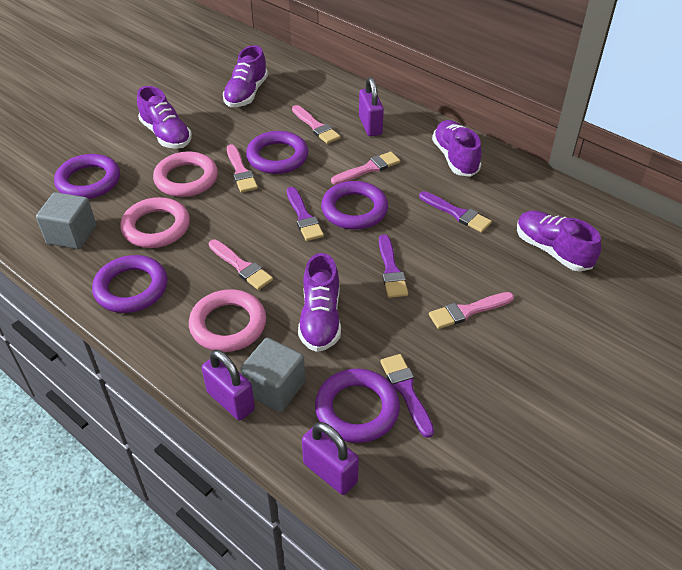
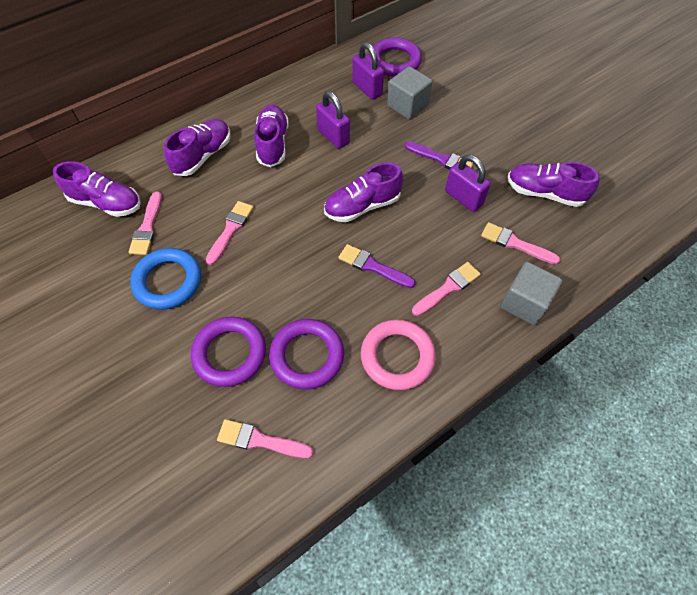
blue ring: none = 0 -> [130,248,201,310] = 1
pink ring: [120,197,190,248] [153,152,218,197] [189,289,266,352] = 3 -> [361,320,436,390] = 1
purple brush: [287,187,324,241] [379,234,408,298] [380,354,434,438] [419,191,492,233] = 4 -> [338,244,416,288] [404,141,473,170] = 2
purple ring: [54,154,120,199] [92,255,168,313] [246,131,308,174] [315,369,400,443] [321,181,388,230] = 5 -> [191,316,266,387] [269,319,344,389] [369,37,422,77] = 3

